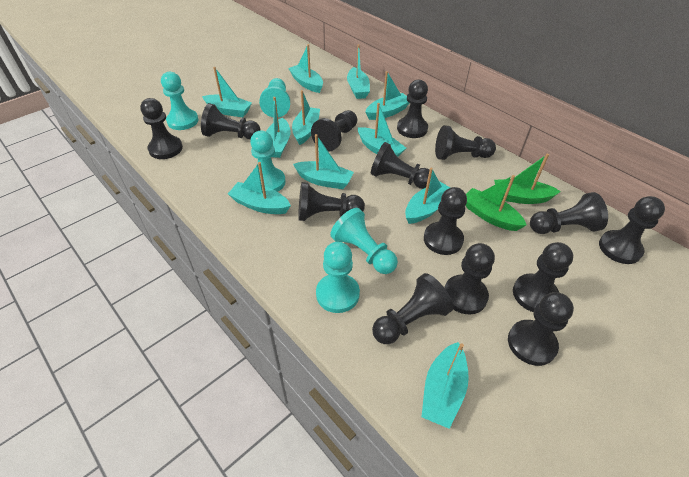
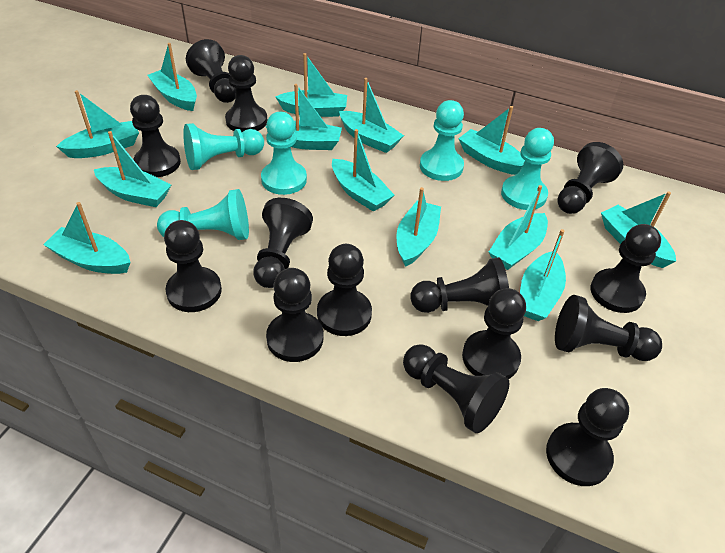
green boat: [466,175,527,231] [494,154,561,204] = 2 -> none = 0
turquoise boat: [202,67,252,117] [228,162,291,214] [266,97,291,158] [288,44,323,93] [292,90,320,145] [293,134,354,189] [347,44,370,99] [358,103,406,157] [365,71,409,120] [405,168,450,224] [421,342,469,429] = 11 -> [43,202,131,274] [56,90,139,158] [94,131,171,207] [147,43,197,111] [265,84,342,150] [275,53,347,117] [332,129,394,212] [339,78,404,153] [396,187,441,267] [458,106,525,175] [489,185,548,270] [520,229,566,321] [601,191,676,268] = 13

